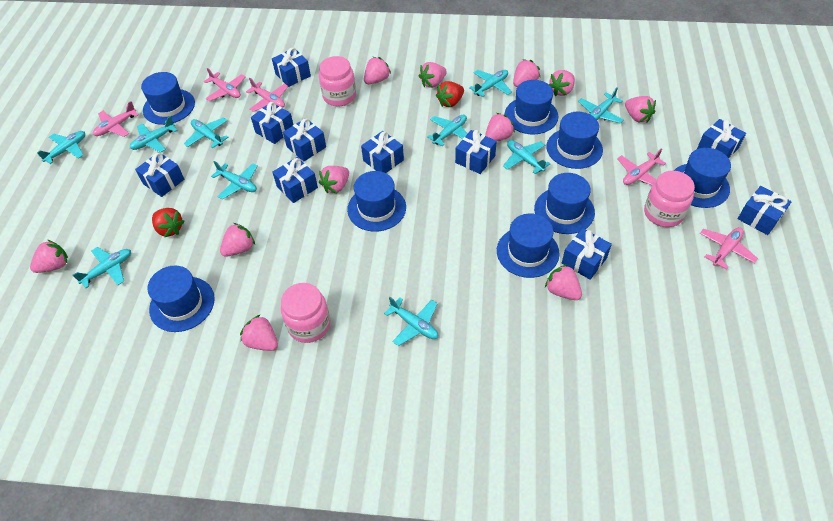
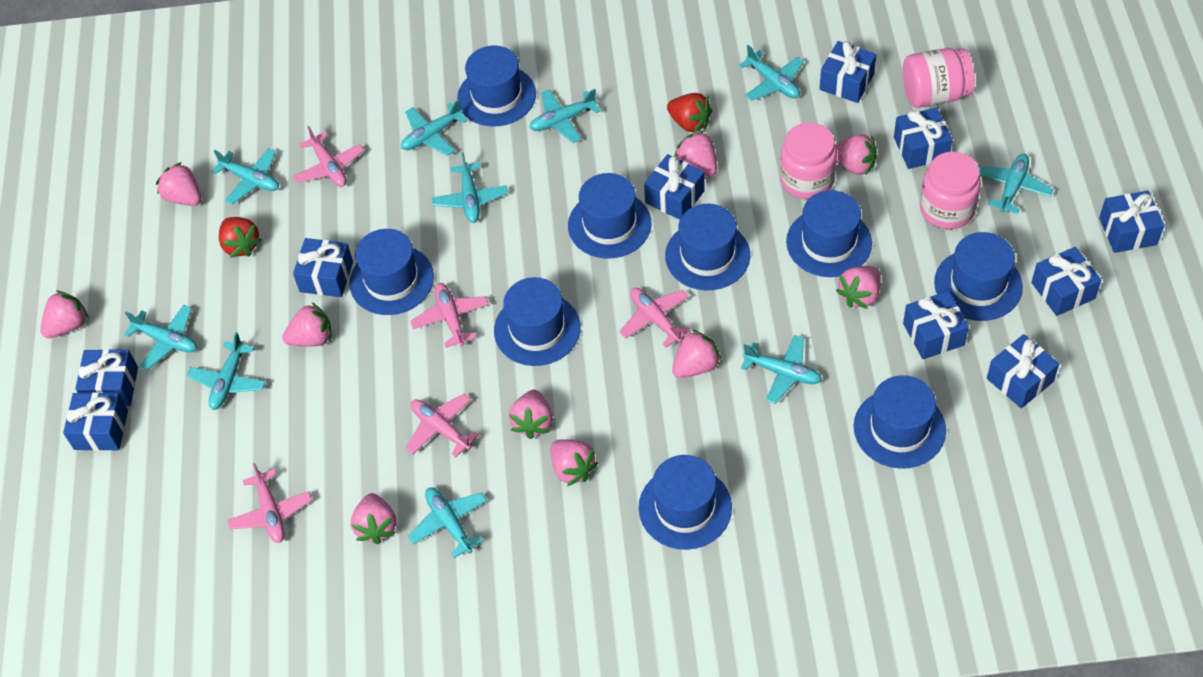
blue hat: [141,72,195,125] [147,266,215,332] [347,171,406,232] [497,213,560,278] [505,80,558,134] [534,173,595,234] [546,112,603,169] [674,148,731,208] = 8 -> [349,229,434,315] [457,46,536,126] [494,277,581,366] [568,173,651,259] [639,455,732,550] [665,204,750,290] [786,190,872,277] [854,375,946,469] [934,232,1023,321] = 9
pink strawberry: [30,239,68,273] [220,223,255,257] [240,314,278,351] [319,166,349,194] [364,57,391,84] [419,62,447,88] [485,113,515,141] [513,59,540,87] [545,264,582,300] [549,70,575,96] [625,96,656,122] = 11 -> [40,290,89,338] [156,162,201,206] [282,303,332,347] [351,493,396,544] [509,390,553,439] [550,439,598,486] [672,330,721,378] [675,131,717,177] [836,134,877,176] [836,266,881,309] = 10

